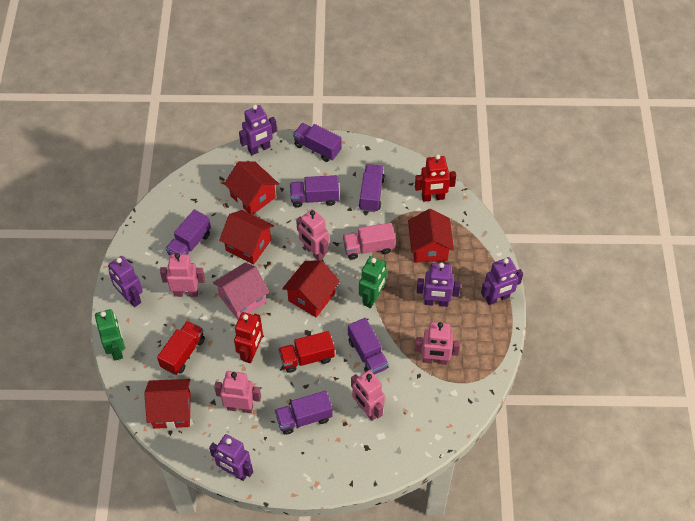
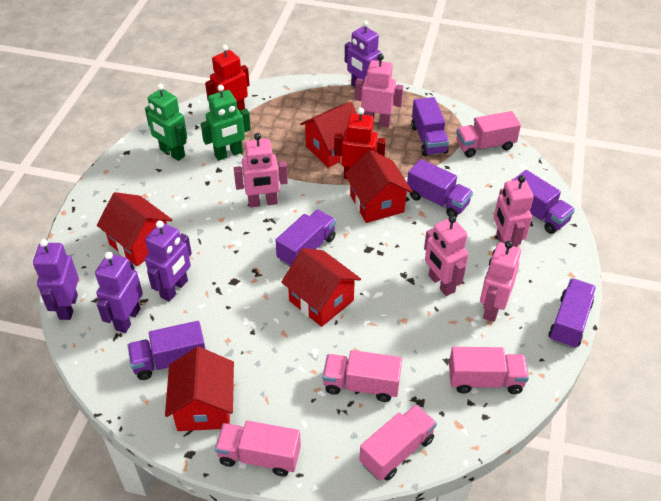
pink house: [213,263,269,319] = 1 -> none = 0
pink truck: [343,223,395,260] = 1 -> [215,421,301,476] [323,350,402,402] [359,404,437,481] [449,347,529,394] [456,111,521,158] = 5
purple robot: [108,256,143,307] [209,434,253,481] [239,104,277,155] [417,262,461,307] [481,257,523,305] = 5 -> [33,239,79,320] [95,252,143,333] [145,221,192,301] [345,20,382,87] = 4
red truck: [157,321,205,375] [279,331,335,373] = 2 -> none = 0

